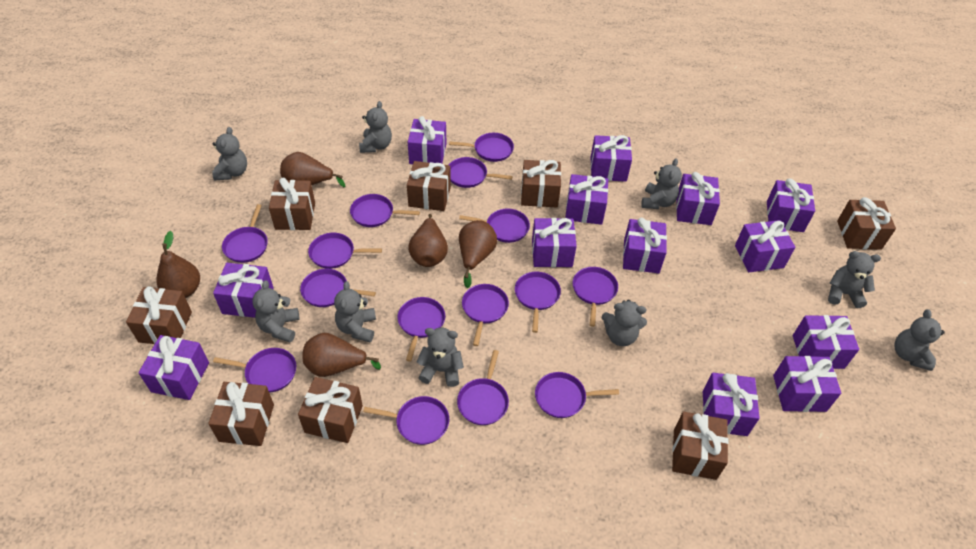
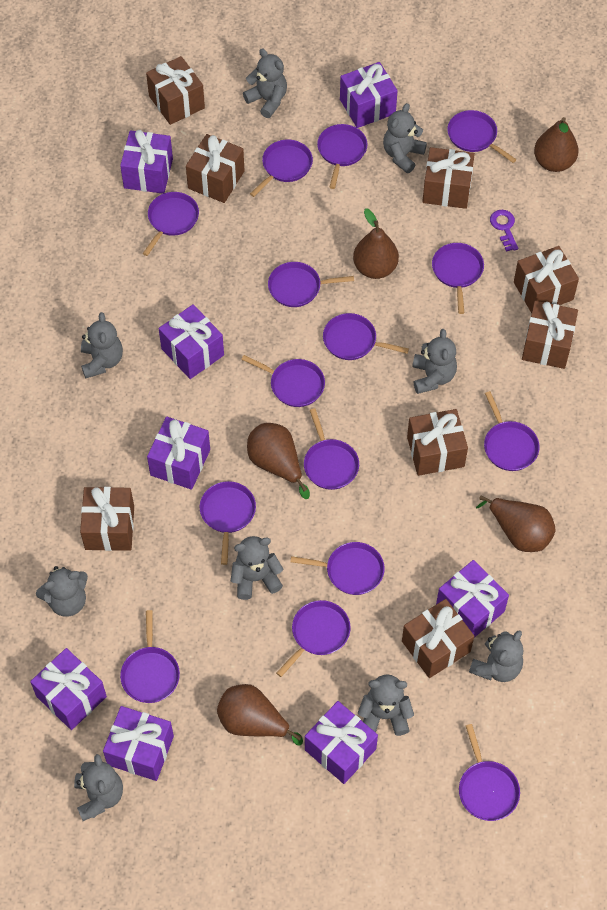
purple gift: [138,335,209,400] [213,263,274,318] [408,116,446,164] [532,218,577,267] [565,174,608,225] [591,135,632,182] [623,218,667,273] [676,172,720,225] [703,373,760,436] [735,220,795,272] [767,178,815,232] [773,356,841,412] [793,315,859,369] = 13 -> [30,648,107,730] [103,706,174,781] [120,130,173,194] [147,416,210,490] [159,304,224,379] [305,701,378,784] [340,62,397,128] [436,560,509,638] = 8
purple key: none = 0 -> [490,210,518,252] = 1

